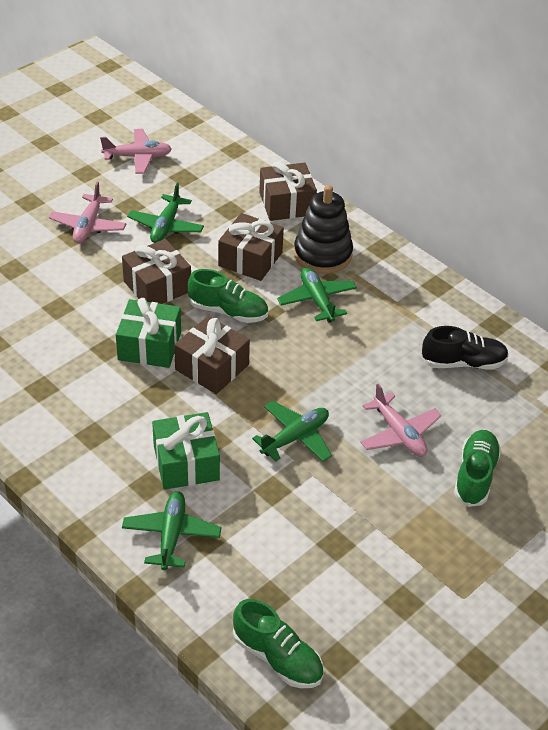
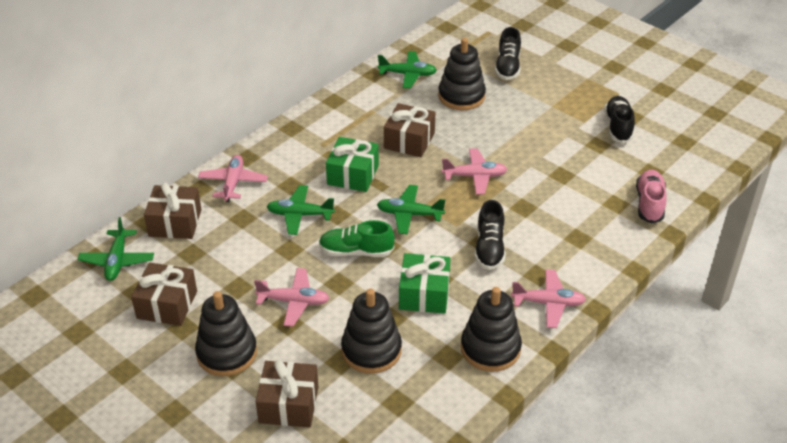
black shoe: [421,326,509,370] = 1 -> [475,200,506,270] [495,27,521,80] [604,96,635,143] = 3
black stacking toy: [294,185,353,274] = 1 -> [195,291,257,376] [341,289,402,374] [438,38,486,110] [461,287,522,372] = 4
green shoe: [187,269,268,323] [233,599,324,688] [454,430,501,507] = 3 -> [319,220,395,257] = 1
pink plane: [49,182,126,243] [100,129,172,174] [360,384,441,457] = 3 -> [198,155,268,202] [254,268,329,327] [441,148,507,195] [511,269,586,328] = 4
pink shoe: none = 0 -> [636,170,667,224] = 1

